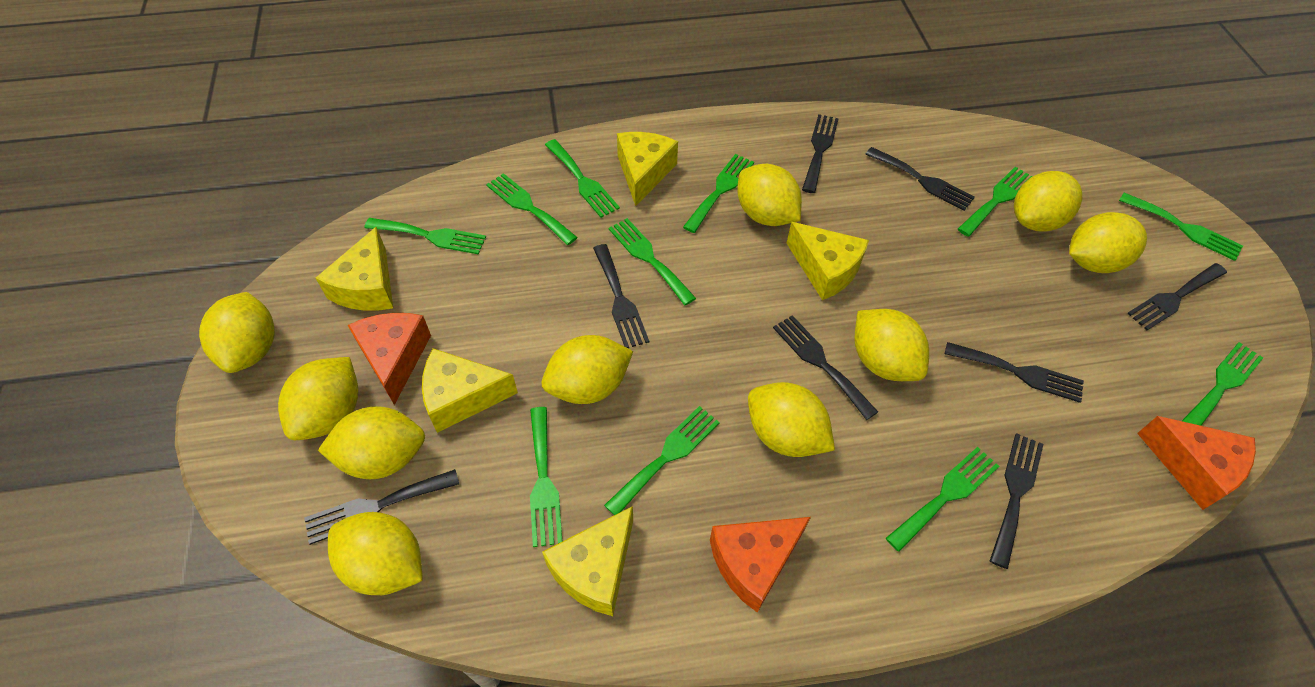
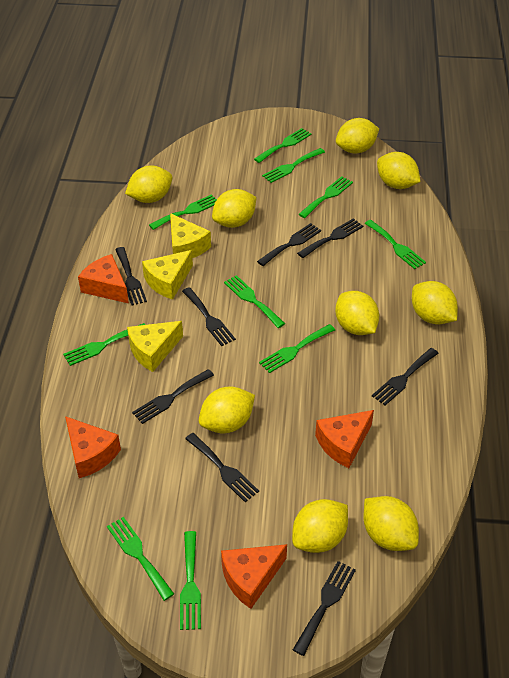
green fork: [364,218,486,254] [486,173,578,245] [530,407,562,547] [545,139,620,218] [604,406,720,515] [609,218,696,305] [683,154,754,233] [886,447,999,552] [958,167,1032,237] [1119,193,1243,261] [1182,342,1263,426] = 11 -> [63,323,145,366] [107,517,174,601] [149,194,217,230] [180,531,201,630] [224,275,285,328] [254,128,312,163] [259,324,335,373] [262,148,325,183] [298,176,353,218] [364,220,426,269] = 10
orange cheese: [348,313,431,405] [710,517,811,613] [1137,416,1256,510] = 3 -> [65,416,121,478] [78,254,129,303] [221,544,287,609] [315,410,374,468] = 4
yellow cheese: [316,227,393,311] [422,348,518,433] [542,506,633,616] [617,132,678,206] [787,222,869,300] = 5 -> [127,321,183,372] [142,250,193,300] [170,213,211,258] = 3
yellow lemon: [199,292,275,373] [278,357,358,440] [318,406,425,479] [328,512,423,595] [542,335,633,404] [737,164,802,226] [748,382,835,457] [854,309,929,381] [1014,171,1082,232] [1069,212,1147,273] = 10 -> [125,165,172,203] [199,386,255,433] [212,189,256,228] [292,499,348,553] [335,291,379,335] [336,118,379,154] [363,496,419,551] [377,152,420,189] [412,281,458,324] = 9

